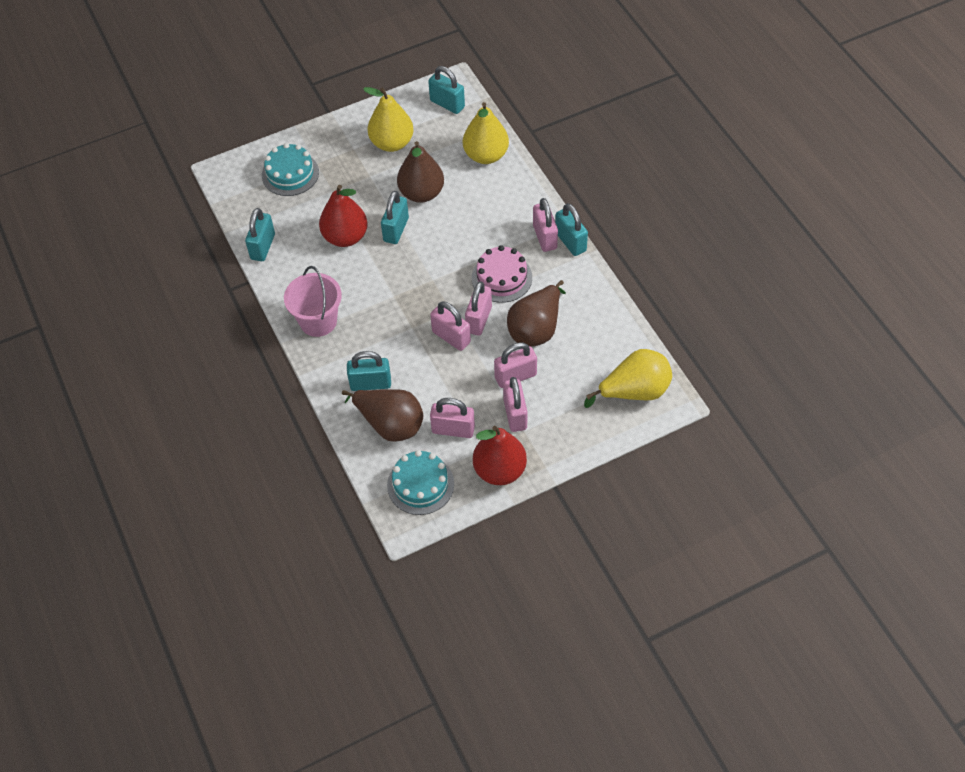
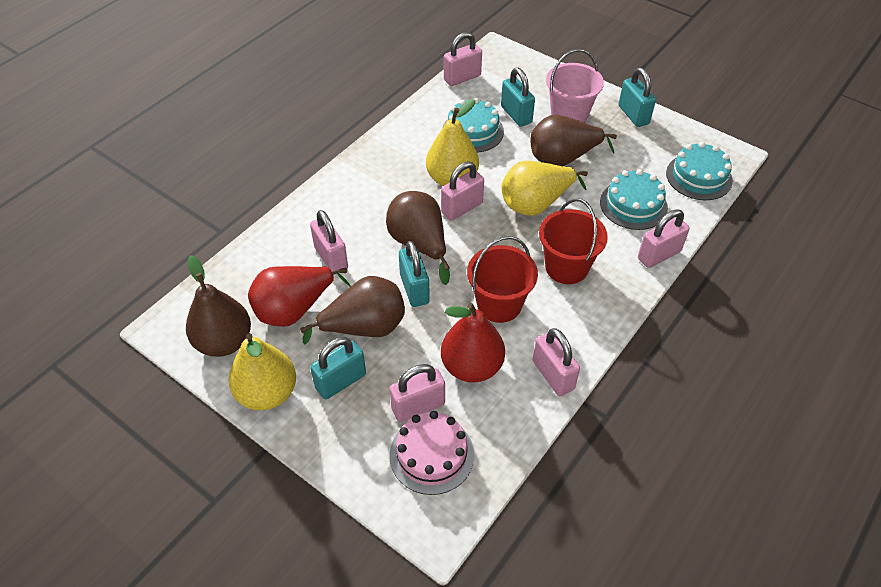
brown pear: [342,389,423,442] [397,141,444,203] [507,280,566,347] = 3 -> [186,255,251,357] [300,276,405,344] [386,191,450,285] [531,115,617,166] = 4
red bucket: none = 0 -> [467,236,538,323] [539,198,608,284] = 2
turquoise cake: [262,143,319,196] [387,450,454,515] = 2 -> [442,98,504,153] [600,169,668,230] [666,142,733,200] = 3
turquoise padlock: [245,208,275,261] [347,351,391,391] [381,191,409,244] [428,66,465,114] [555,203,588,256] = 5 -> [310,337,366,399] [399,241,430,307] [501,68,535,127] [618,68,656,127] = 4

